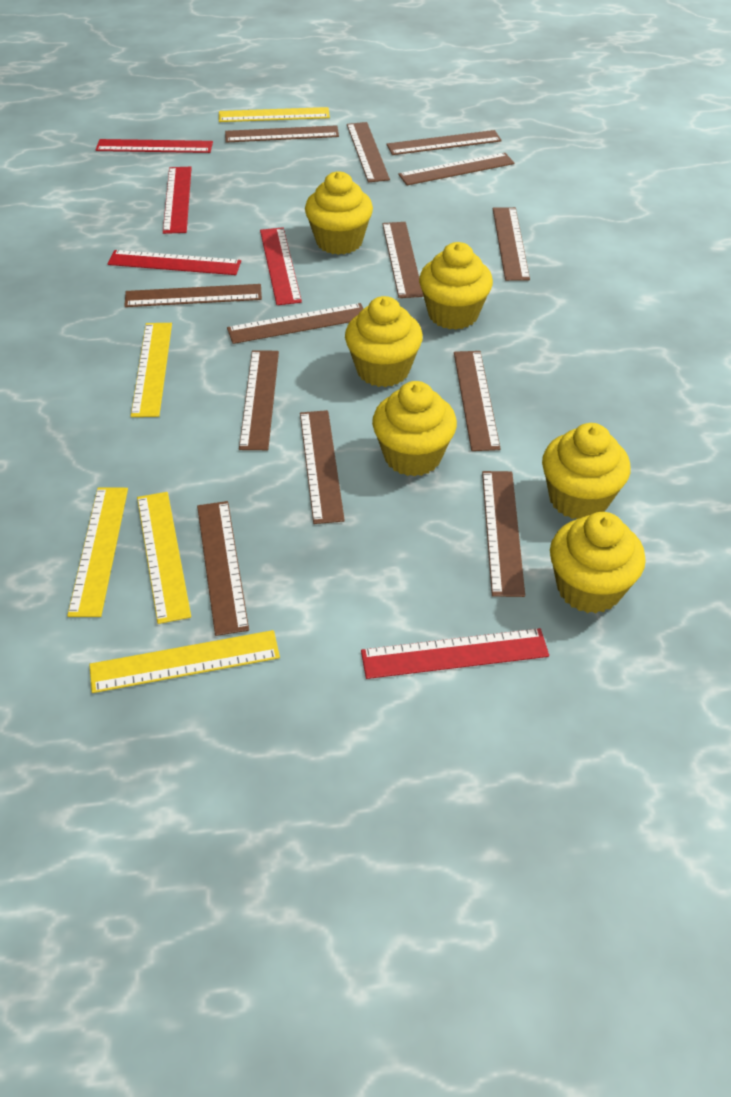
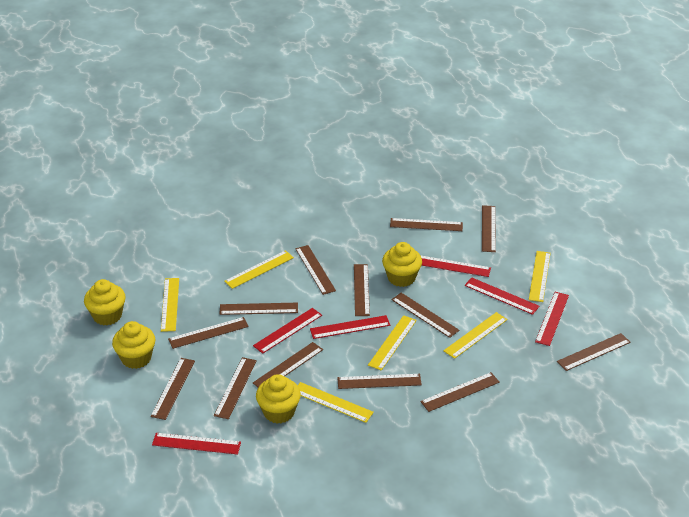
red ruler: [96,139,213,153] [108,250,241,275] [163,167,192,234] [260,227,302,305] [361,628,549,679] = 5 -> [152,433,241,455] [253,308,322,354] [310,315,390,339] [420,255,491,277] [465,277,540,315] [535,292,569,346] = 6
yellow cupcake: [305,171,373,255] [345,296,423,387] [372,381,457,477] [419,242,493,330] [542,423,631,519] [550,512,646,613] = 6 -> [84,279,126,326] [112,321,155,369] [256,374,301,424] [382,242,422,287] = 4
yellow ruler: [67,487,128,617] [89,630,280,693] [131,323,172,417] [137,492,191,624] [219,107,330,122] = 5 -> [161,278,179,332] [224,250,294,289] [298,382,374,423] [368,315,417,371] [443,312,507,359] [529,251,551,302] = 6

